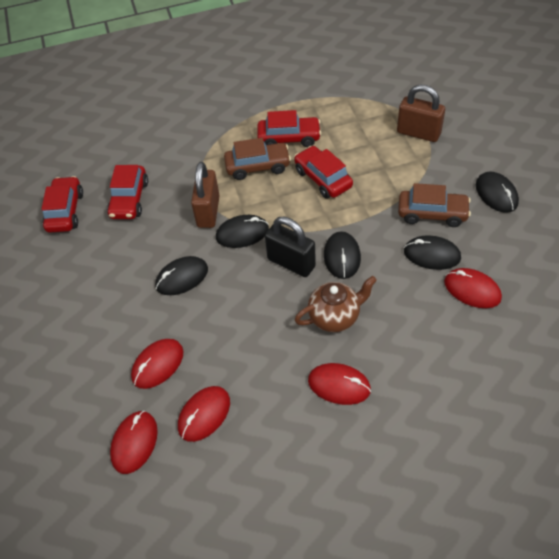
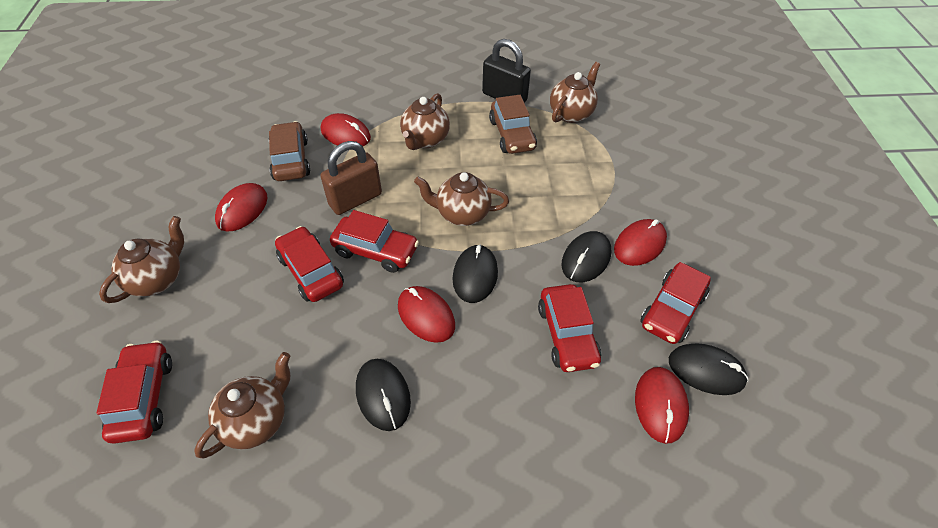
black mouse: [155,256,208,295] [216,215,269,248] [324,231,361,279] [404,235,461,270] [476,171,519,213] = 5 -> [356,359,411,431] [453,244,498,303] [562,231,611,282] [669,343,748,395] = 4
brown padlock: [191,162,220,228] [397,85,445,142] = 2 -> [320,141,382,215] = 1
brown teapot: [295,276,377,332] = 1 -> [99,216,184,303] [194,352,290,458] [400,93,450,150] [414,172,509,226] [550,62,600,123] = 5
red car: [41,176,83,233] [107,165,148,219] [257,110,321,147] [294,146,353,199] = 4 -> [97,341,172,444] [275,226,344,302] [330,210,419,273] [538,284,601,372] [640,262,711,344] = 5

